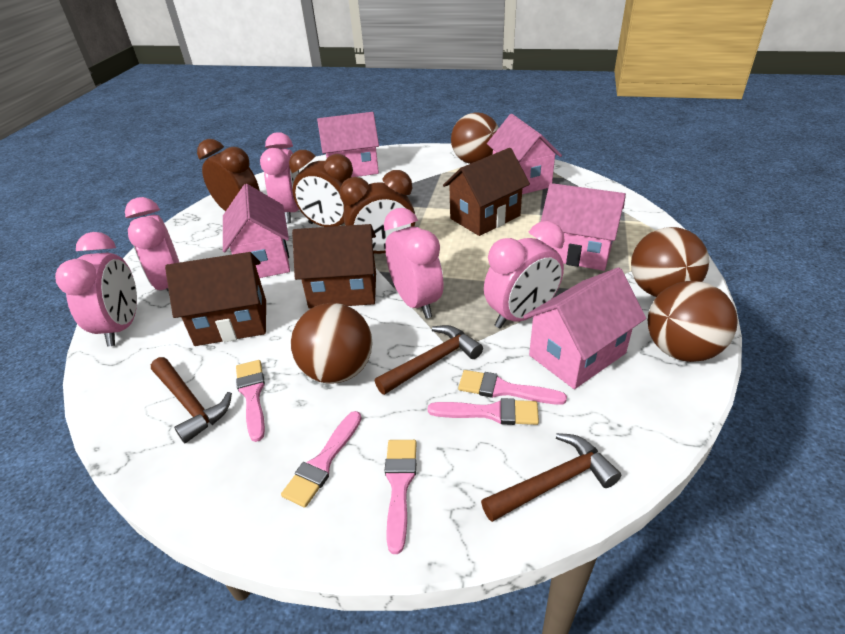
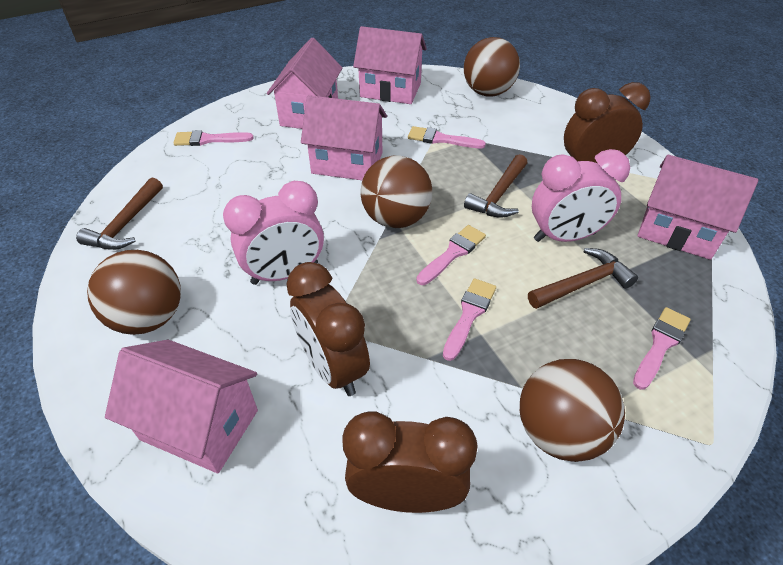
brown house: [165,252,266,346] [292,224,376,309] [443,148,530,236] = 3 -> none = 0
pink clock: [55,232,137,346] [125,197,180,293] [260,132,299,223] [384,208,444,318] [484,221,565,329] = 5 -> [223,181,324,285] [532,149,630,242] = 2

